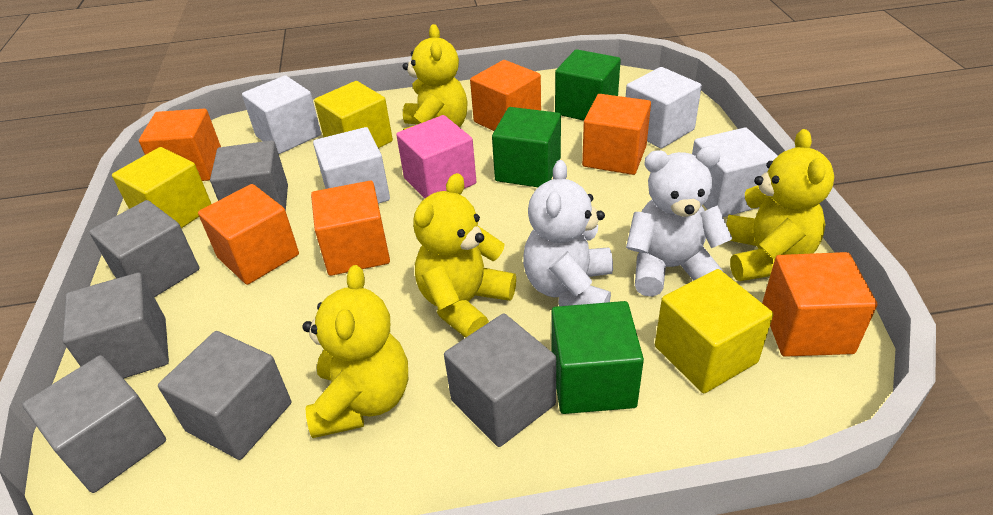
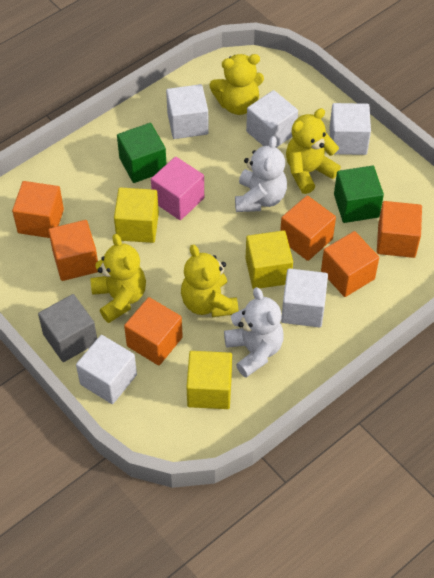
green cube: [492,107,561,187] [551,301,644,414] [555,49,621,121] = 3 -> [117,123,166,183] [334,166,384,223] = 2
grey cube: [22,355,166,493] [63,273,169,379] [89,200,200,297] [158,331,291,460] [210,140,288,211] [444,313,556,447] = 6 -> [38,294,97,362] = 1
white cube: [242,75,321,154] [313,127,390,203] [626,67,702,149] [692,128,778,217] = 4 -> [76,335,137,404] [166,84,209,139] [246,90,298,148] [281,268,328,328] [329,103,371,155] = 5

